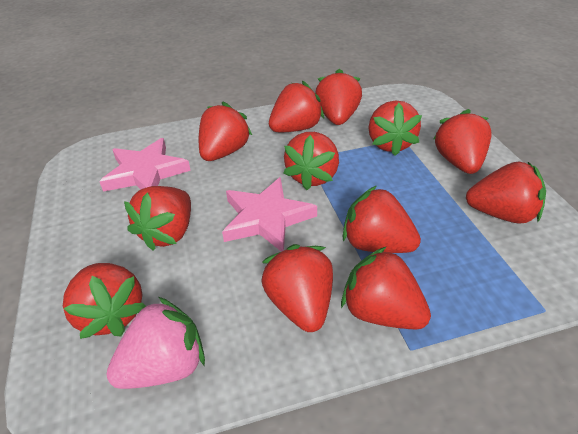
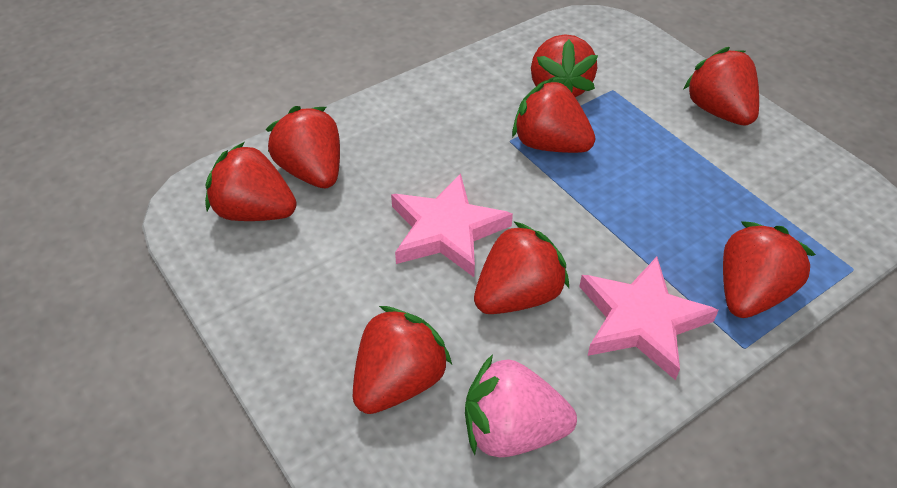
red strawberry: [63,263,146,339] [124,186,191,251] [199,102,252,161] [261,244,333,332] [269,80,324,132] [283,132,339,190] [315,69,362,125] [341,246,431,329] [342,186,421,253] [368,101,422,156] [433,109,492,174] [466,162,546,224] = 12 -> [205,142,297,221] [265,106,340,188] [353,306,452,414] [474,222,569,314] [512,78,596,153] [531,34,598,97] [683,47,759,125] [723,222,816,318] = 8

